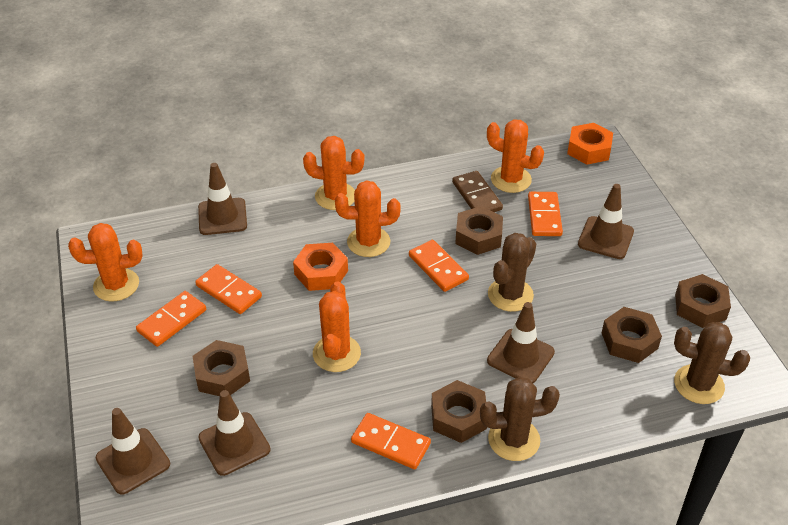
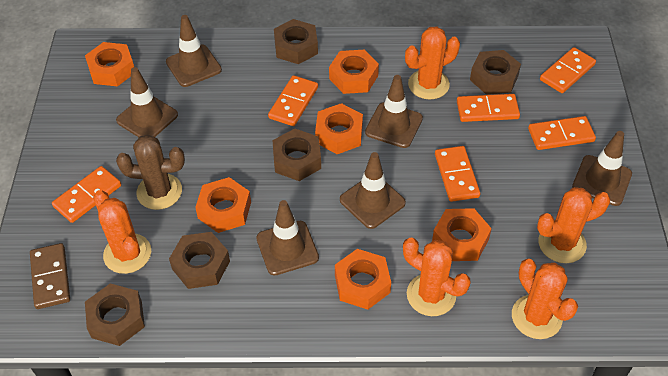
brown cactus: [480,377,560,461] [488,233,536,312] [674,322,750,404] = 3 -> [116,134,185,210] = 1
brown traffic cone: [96,408,170,495] [198,163,247,235] [198,390,270,476] [487,302,555,383] [578,184,634,259] = 5 -> [116,67,178,137] [166,15,222,87] [256,200,319,276] [340,152,406,229] [365,75,423,148] [572,131,632,206] = 6
orange domino: [136,291,206,347] [195,264,262,314] [351,413,431,469] [409,240,469,292] [528,192,563,236] = 5 -> [52,166,121,223] [268,75,318,126] [435,146,480,202] [457,94,520,122] [528,116,596,150] [540,47,596,93] = 6
orange nut: [293,243,348,291] [567,123,613,165] = 2 -> [85,42,134,87] [195,177,251,233] [315,103,363,154] [329,50,379,94] [335,249,391,310] [432,208,492,261] = 6

